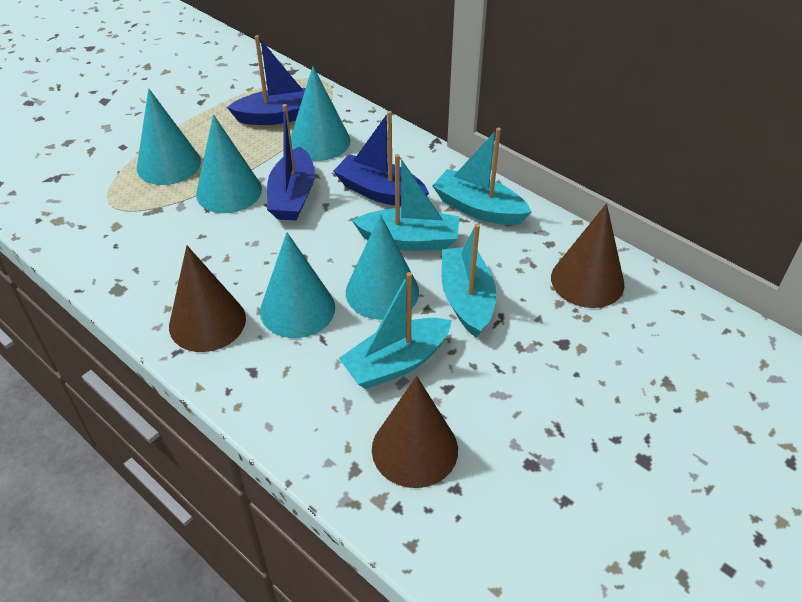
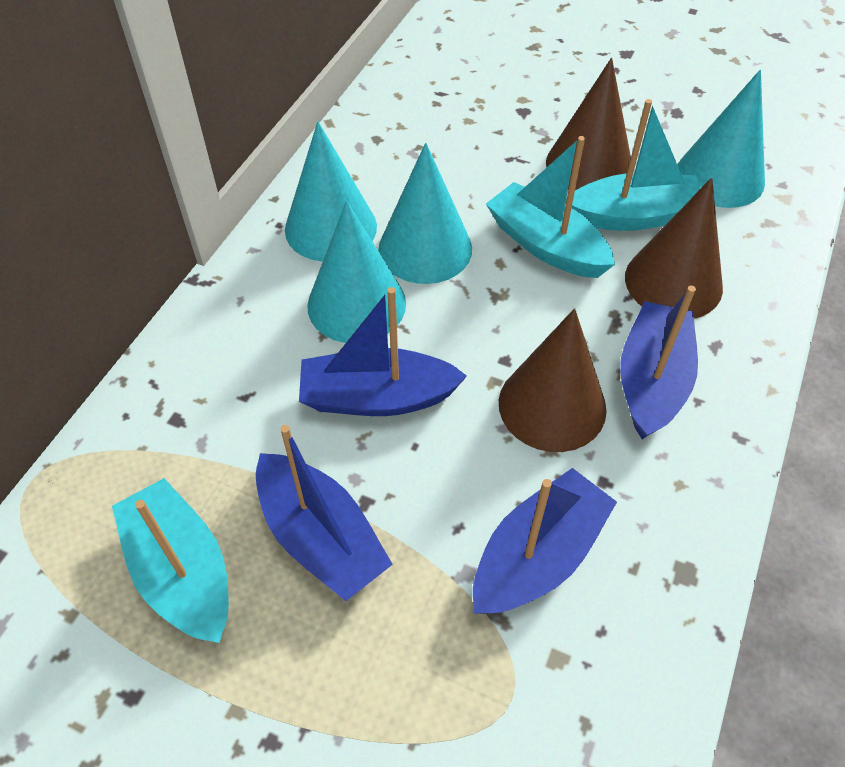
blue boat: [227,35,306,125] [267,104,315,220] [333,111,429,206] = 3 -> [256,425,393,601] [299,287,467,416] [473,468,617,614] [620,286,698,439] = 4
turquoise boat: [339,272,452,389] [352,154,459,251] [433,128,532,225] [442,224,496,338] = 4 -> [112,478,229,643] [486,136,615,278] [565,99,702,231] = 3
turquoise cone: [137,88,201,185] [196,115,262,213] [260,232,335,338] [291,66,350,161] [346,215,419,320] = 5 -> [285,121,377,262] [307,201,406,343] [378,143,472,284] [677,69,765,208] = 4

